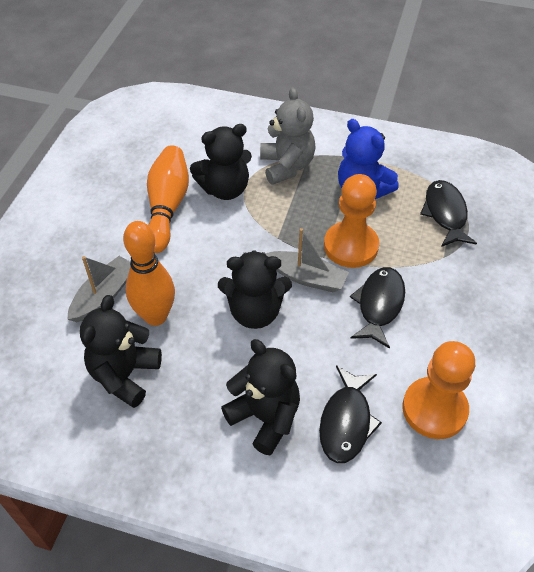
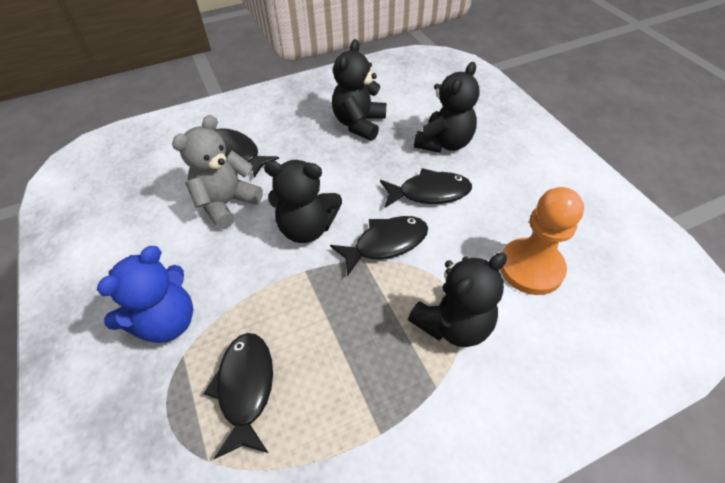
black fish: [319,365,382,463] [350,267,405,349] [420,180,477,247] = 3 -> [204,333,273,459] [214,128,279,178] [330,216,428,277] [380,168,472,208] = 4
grey boat: [67,256,130,322] [265,228,349,292] = 2 -> none = 0
orange bowling pin: [123,221,175,326] [147,145,189,253] = 2 -> none = 0
orange pawn: [324,174,379,268] [402,341,475,439] = 2 -> [500,187,584,295] = 1

